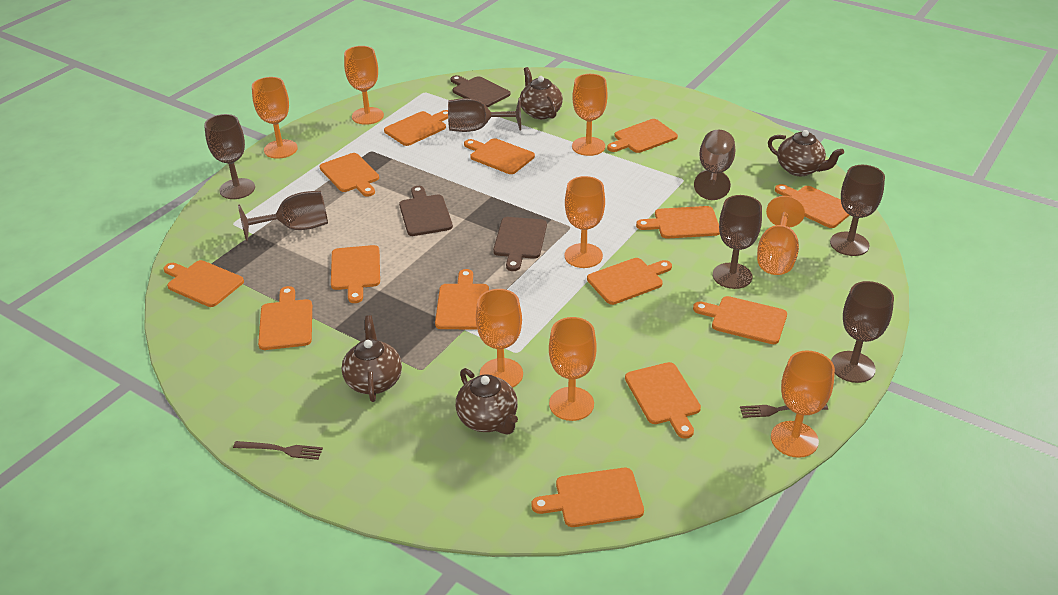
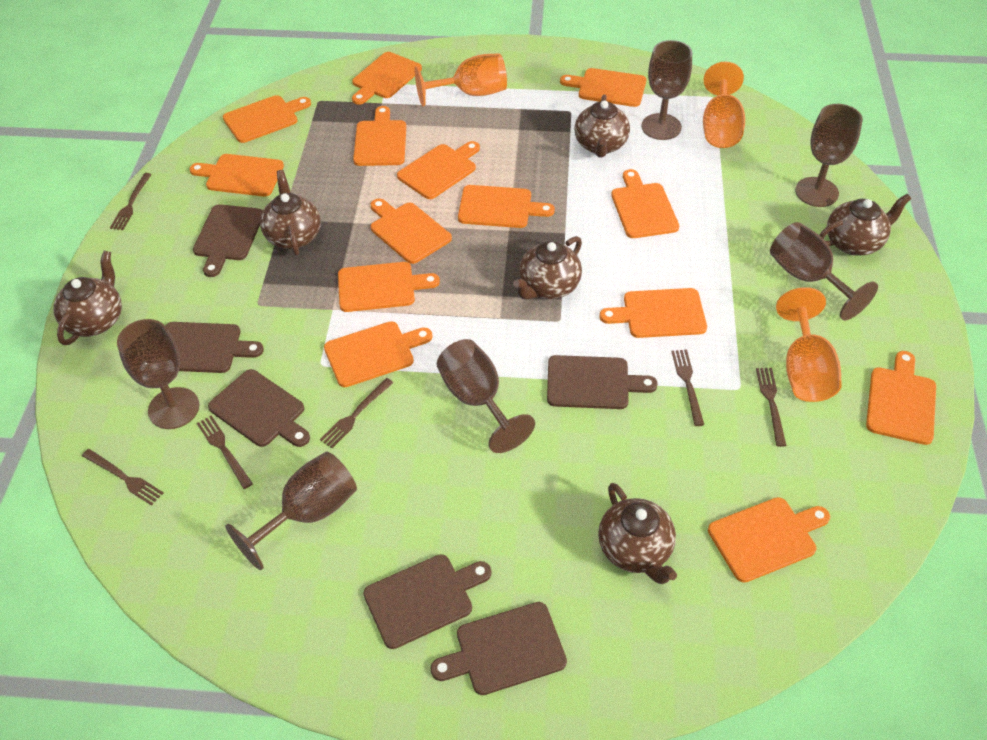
brown cutting board: [399,186,453,236] [451,75,511,107] [493,217,547,271] = 3 -> [165,322,264,373] [193,204,263,277] [208,369,310,447] [363,554,491,649] [430,602,567,695] [547,355,658,409] = 6
brown fork: [233,441,323,460] [740,404,828,418] = 2 -> [82,449,164,506] [110,173,152,230] [197,415,253,489] [320,378,393,448] [671,350,704,426] [756,368,787,447] = 6
brown goblet: [204,114,255,199] [238,191,328,242] [448,97,521,132] [694,130,735,200] [713,195,762,289] [830,165,885,256] [831,281,894,383] = 7 -> [117,319,199,429] [225,452,357,570] [437,339,535,453] [641,40,692,140] [770,222,878,320] [795,104,863,207] = 6
brown teapot: [342,315,402,402] [456,368,518,435] [520,67,563,119] [768,130,844,176] = 4 -> [54,251,122,345] [260,170,321,256] [513,236,582,300] [574,95,630,158] [598,483,677,584] [819,194,911,256] = 6
orange goblet: [252,77,298,159] [344,46,384,125] [476,289,523,388] [549,317,597,421] [564,176,605,268] [572,74,608,156] [757,196,805,275] [771,351,835,458] = 8 -> [415,53,507,107] [703,62,745,148] [776,287,842,402] = 3

